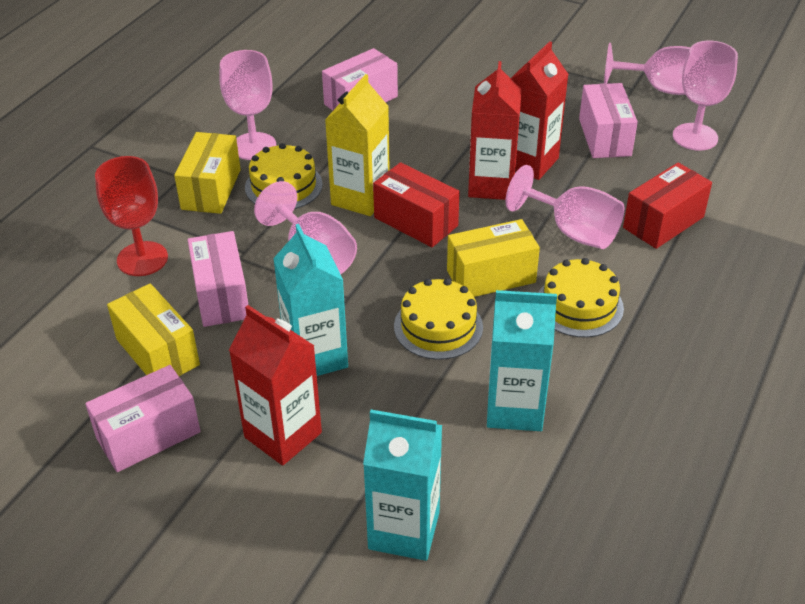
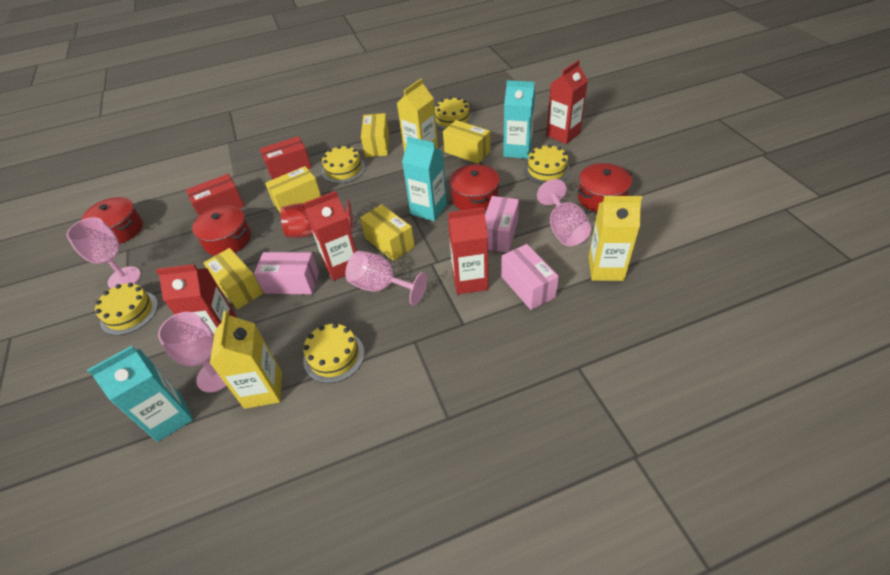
pink box: [85,365,201,472] [188,231,248,327] [322,48,398,110] [579,83,638,158] = 4 -> [254,252,319,294] [485,196,519,253] [501,244,559,310] = 3
pink goblet: [219,50,277,160] [254,181,357,274] [506,165,624,249] [604,43,691,95] [673,41,738,151] = 5 -> [67,217,141,289] [158,312,227,393] [345,251,427,306] [537,179,591,246] = 4
red carton: [229,305,322,466] [468,61,522,200] [511,41,569,180] = 3 -> [156,264,237,334] [304,191,356,281] [448,207,488,295] [546,60,588,144] = 4
red pot: none = 0 -> [81,197,143,244] [192,205,251,256] [450,164,500,211] [577,163,632,212] = 4
yellow box: [107,283,200,376] [174,132,241,214] [447,219,540,297] = 3 -> [203,248,263,309] [265,166,321,213] [360,204,415,261] [361,113,389,157] [443,120,490,164] = 5
yellow cake: [245,143,323,209] [394,278,483,360] [538,258,624,338] = 3 -> [95,283,158,335] [303,323,364,383] [322,145,366,184] [435,97,473,130] [524,144,570,184] = 5
yellow carton: [325,74,390,216] = 1 -> [210,311,282,409] [397,78,438,153] [588,196,642,281] = 3

